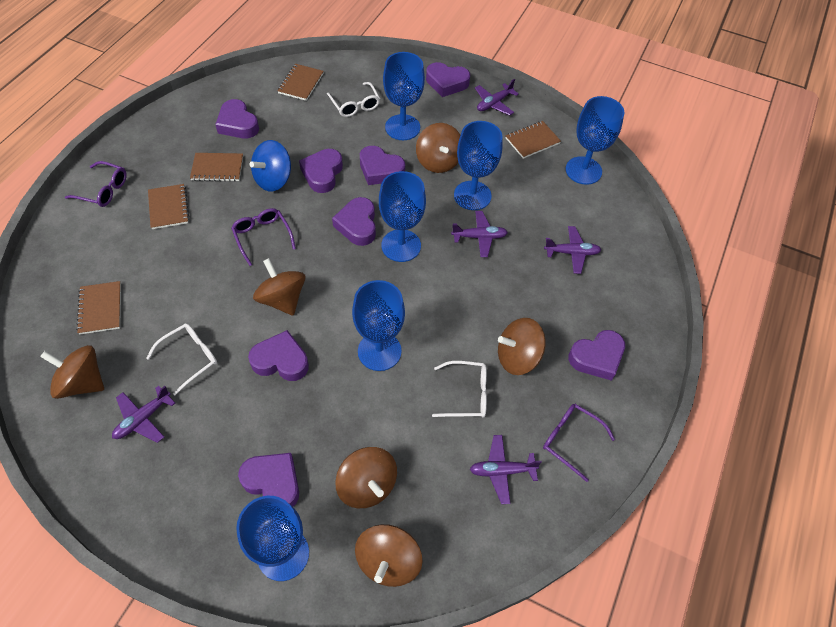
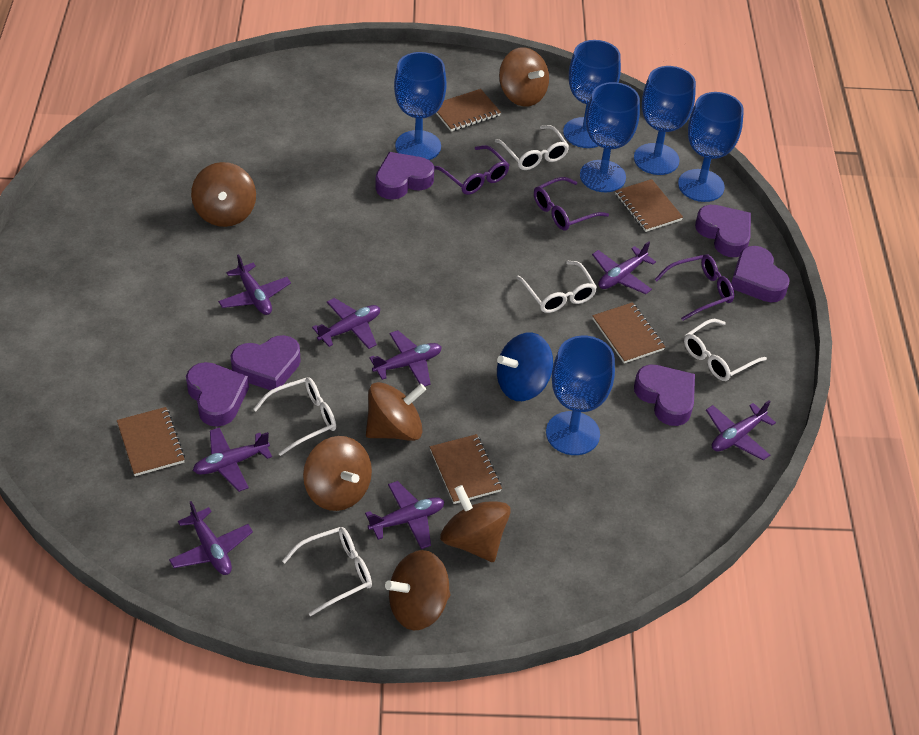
purple heart: [215,99,259,138] [238,453,299,507] [248,330,309,381] [299,149,343,193] [332,197,376,246] [360,146,405,185] [426,62,470,97] [568,330,625,381] = 8 -> [186,362,249,427] [231,335,301,392] [376,152,435,200] [634,365,695,426] [695,205,751,257] [731,246,790,302] = 6
purple plane: [112,386,175,443] [451,211,508,257] [470,435,542,504] [475,79,519,116] [544,226,601,274] = 5 -> [169,501,253,575] [193,427,272,492] [218,254,291,315] [312,298,380,349] [365,481,445,549] [369,330,442,386] [592,241,656,294] [706,400,776,460] = 8
white glasses: [146,324,217,395] [327,82,380,117] [432,361,487,418] = 3 -> [253,377,336,456] [282,527,372,616] [495,125,569,170] [516,261,597,313] [684,319,767,381] = 5

